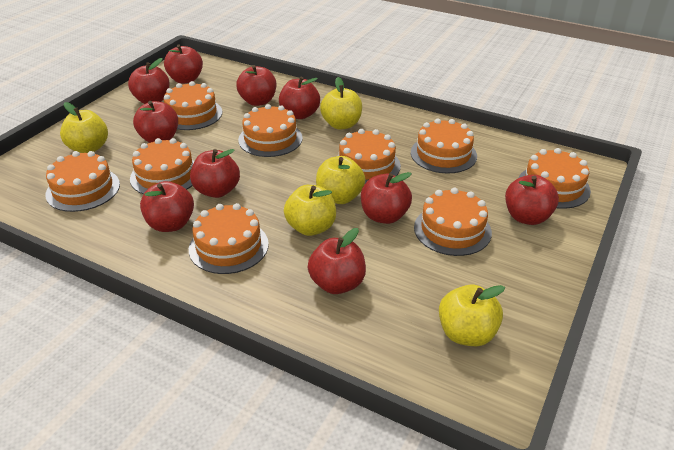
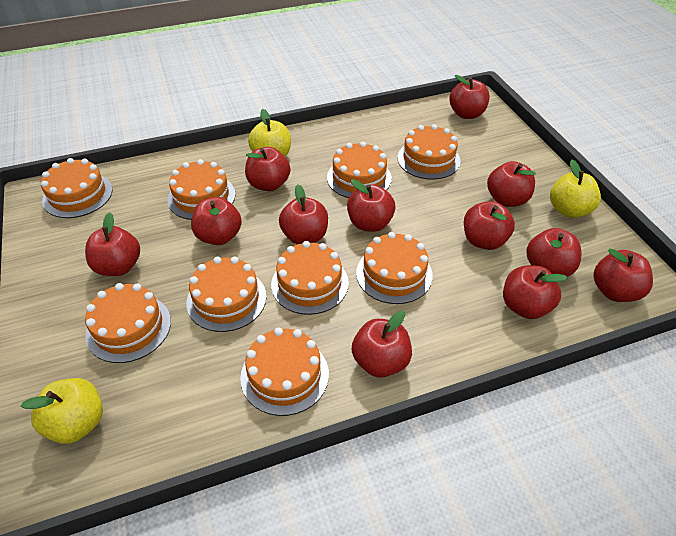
red apple: [128,58,169,104] [133,101,178,143] [140,181,194,232] [164,44,203,84] [190,149,240,198] [236,65,276,106] [279,77,320,119] [308,228,366,294] [361,172,412,224] [505,175,559,225] = 10 -> [85,212,140,276] [191,197,242,245] [245,147,290,191] [279,184,328,245] [347,179,396,232] [352,311,412,378] [449,75,489,119] [464,201,515,250] [487,161,536,207] [503,265,567,319] [526,228,581,277] [593,249,653,302] = 12
yellow apple: [60,102,108,153] [284,185,336,236] [316,156,365,204] [320,77,362,129] [439,285,505,346] = 5 -> [21,378,103,444] [248,109,291,157] [550,159,601,218] = 3

